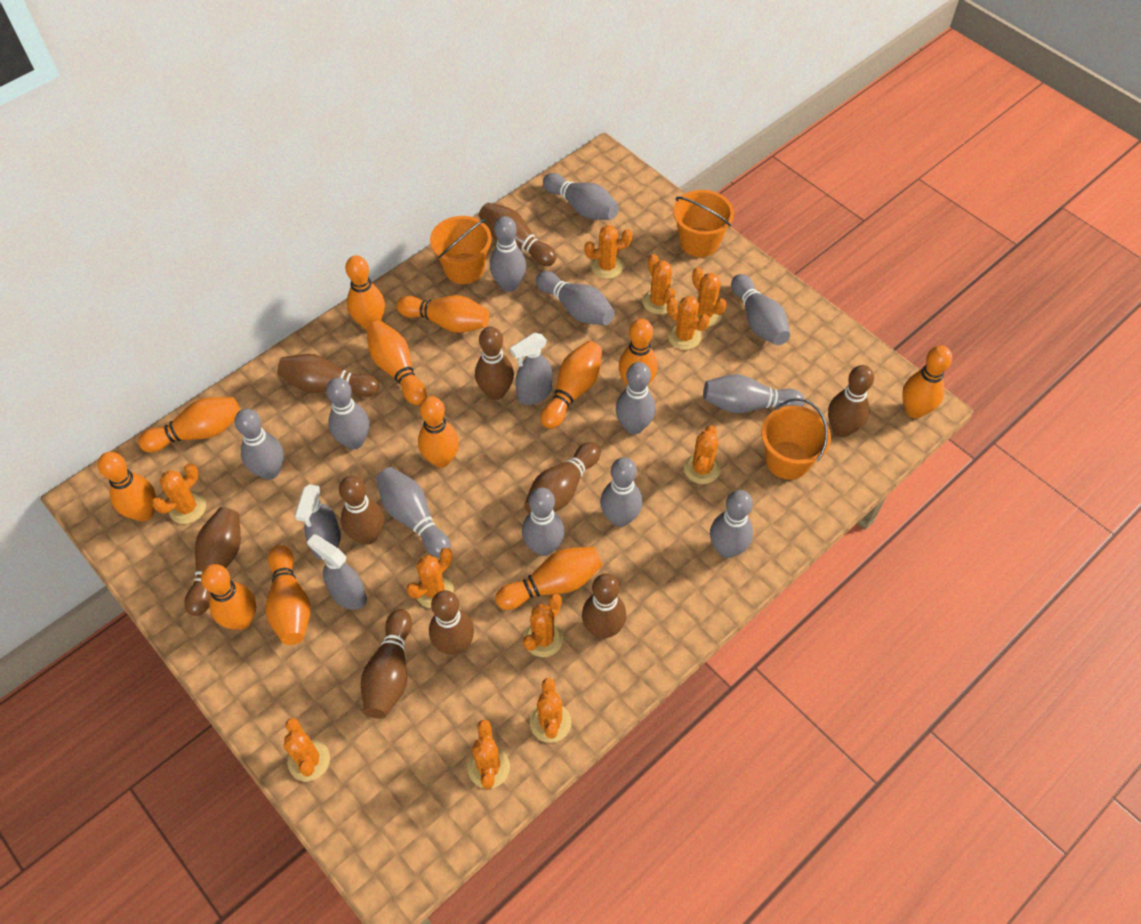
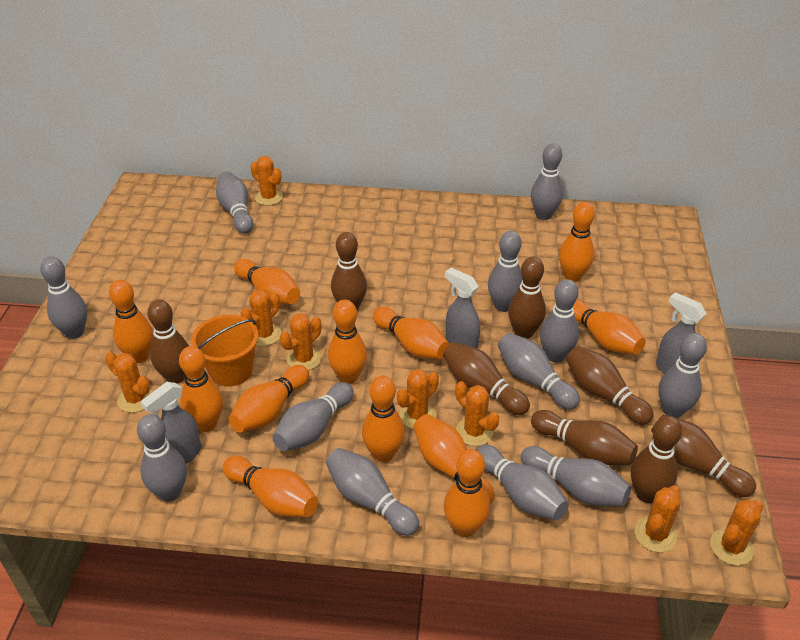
brown bowling pin: [184,507,241,616] [277,354,379,397] [339,476,384,545] [361,609,412,719] [429,590,474,655] [475,327,514,400] [479,203,556,266] [524,442,601,514] [582,573,626,639] [828,365,874,437] = 10 -> [147,299,189,383] [331,232,367,310] [443,342,530,415] [508,257,546,339] [531,410,638,465] [566,346,653,425] [631,416,682,503] [651,415,756,497] = 8
orange bucket: [430,216,492,284] [673,190,734,257] [761,398,831,480] = 3 -> [191,315,258,387] = 1
orange cactus: [152,463,206,524] [284,718,330,781] [407,548,454,608] [468,720,510,789] [523,594,563,657] [530,678,571,743] [584,225,632,279] [643,254,675,314] [667,296,710,350] [684,425,720,484] [692,267,727,327] = 11 -> [105,352,153,413] [241,289,281,346] [250,156,283,205] [280,313,322,370] [397,369,439,429] [455,381,499,446] [635,485,680,552] [710,500,763,565] = 8

